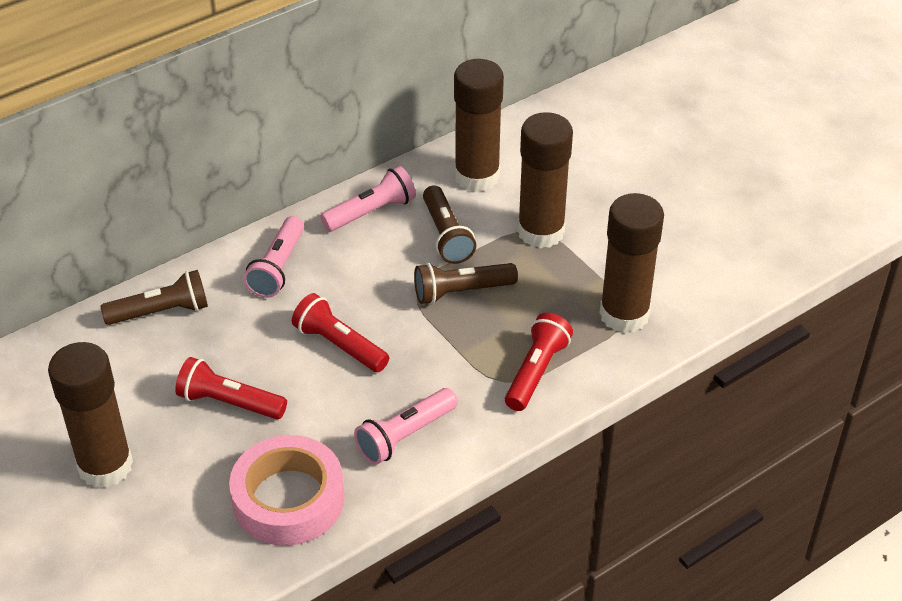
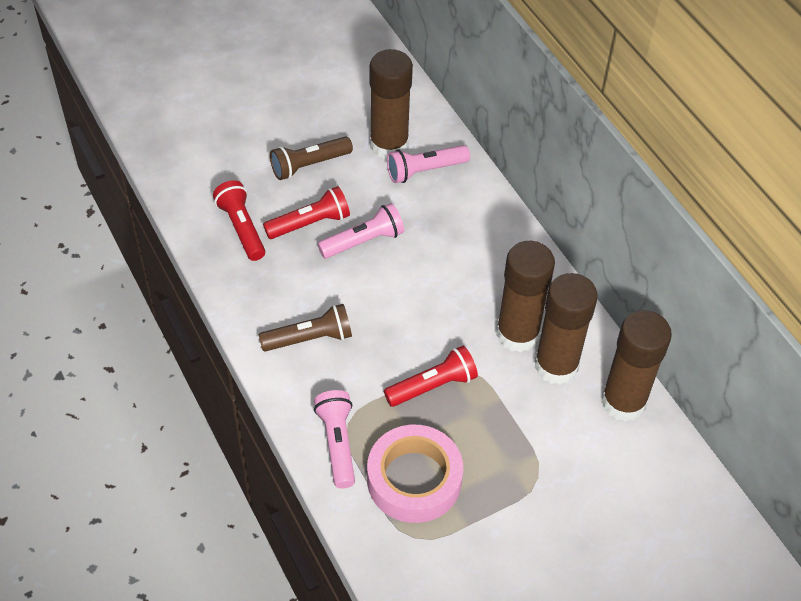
brown flashlight: [101,270,208,325] [414,263,518,304] [423,185,476,264] = 3 -> [259,304,352,352] [270,137,353,180] = 2

